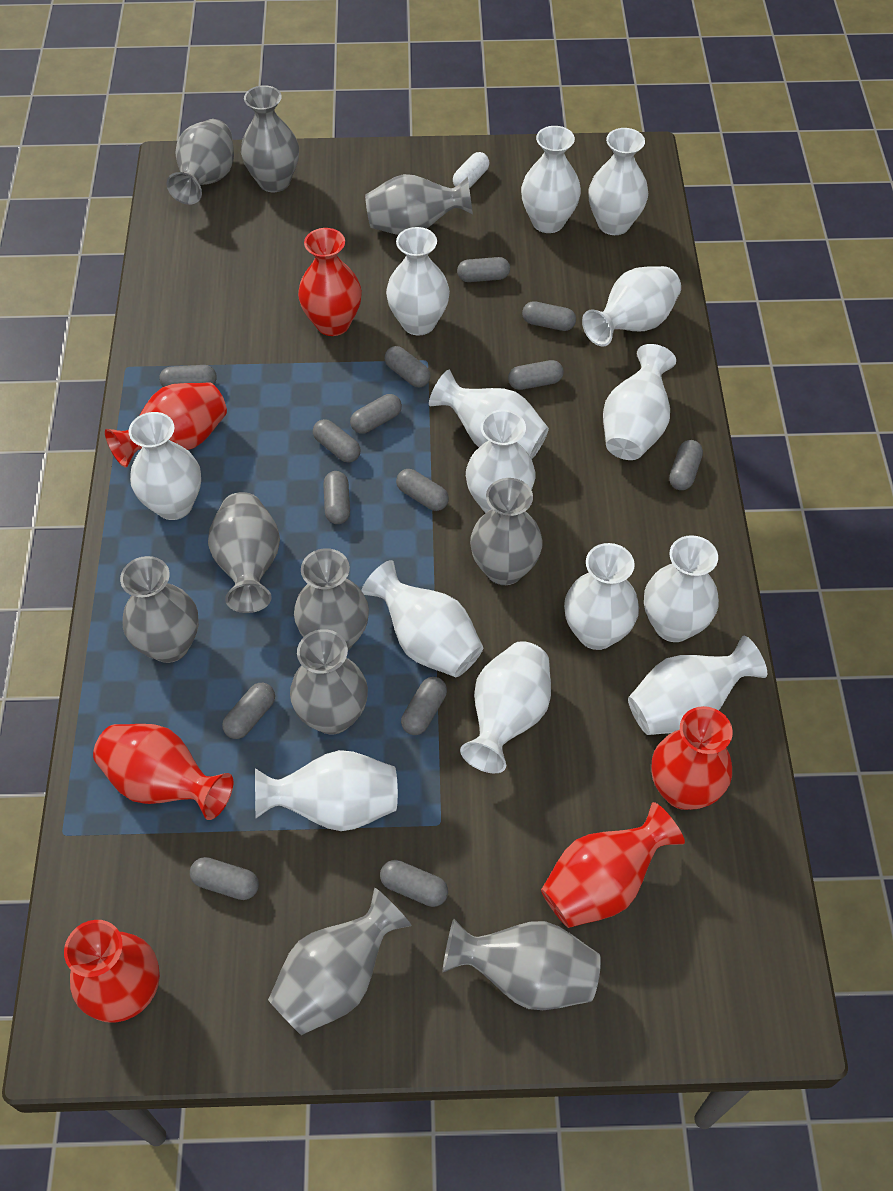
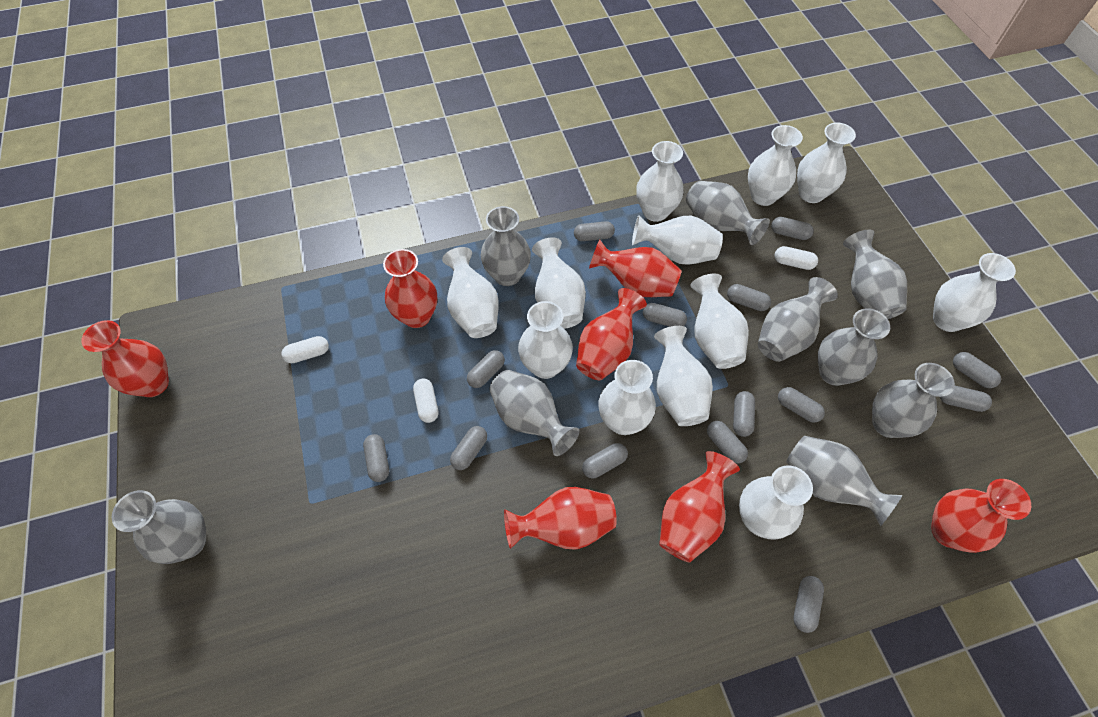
grey vase: [120,556,199,663] [167,119,234,205] [208,492,280,613] [241,85,299,192] [268,887,412,1035] [290,629,368,734] [294,548,369,650] [365,174,473,235] [443,919,601,1010] [470,478,543,585] = 10 -> [112,490,206,564] [480,206,531,286] [489,370,580,456] [686,181,770,245] [758,277,838,362] [786,436,903,526] [818,308,890,386] [843,230,907,319] [872,363,955,438] = 9
red vase: [64,920,160,1023] [93,724,233,820] [105,383,227,467] [298,228,362,336] [541,802,685,928] [651,706,733,810] = 6 -> [81,320,169,397] [383,249,437,328] [504,487,617,550] [576,288,647,380] [589,239,682,297] [659,451,740,562] [931,479,1031,553] = 7
white capsule: [453,152,489,188] = 1 -> [281,336,329,363] [413,379,438,423] [774,246,818,270] = 3
white vase: [129,412,201,520] [255,750,398,831] [361,560,483,677] [386,227,450,335] [429,370,549,459] [460,641,551,773] [466,410,535,513] [521,126,581,233] [564,543,639,650] [582,266,681,347] [588,128,648,235] [603,344,676,460] [628,636,767,735] [644,535,719,642] = 14 -> [442,247,499,338] [518,301,573,379] [532,237,586,329] [599,360,656,435] [632,215,723,265] [636,141,684,222] [654,326,713,426] [691,274,749,369] [739,465,813,540] [748,125,803,206] [797,123,856,203] [933,253,1016,332] = 12

